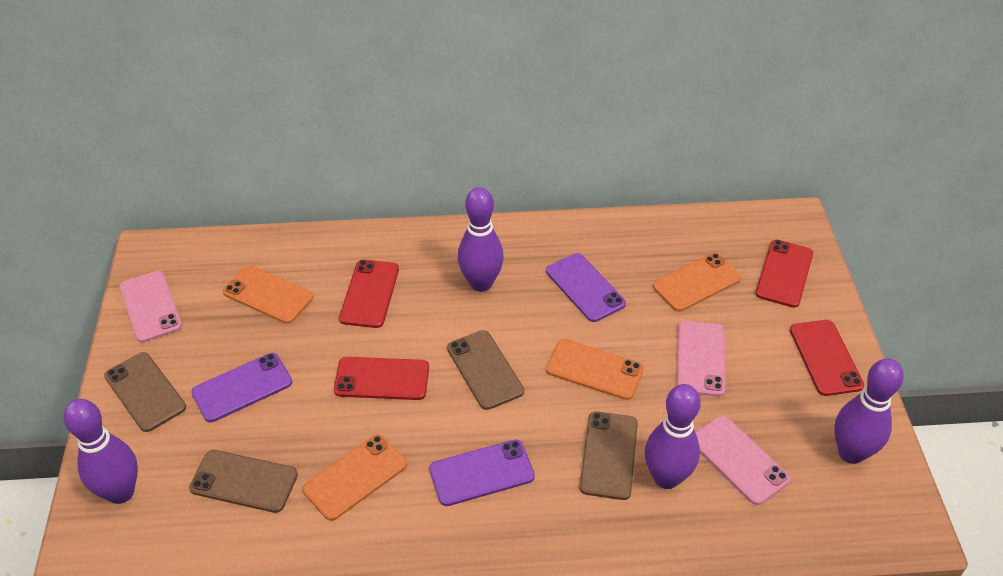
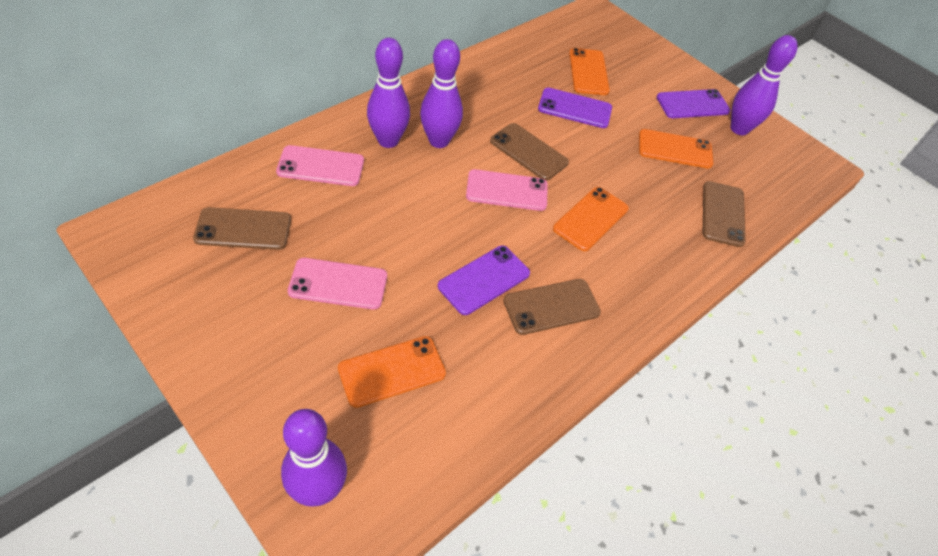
red phone: [334,357,429,400] [339,260,399,328] [755,240,813,308] [790,320,864,396] = 4 -> none = 0

